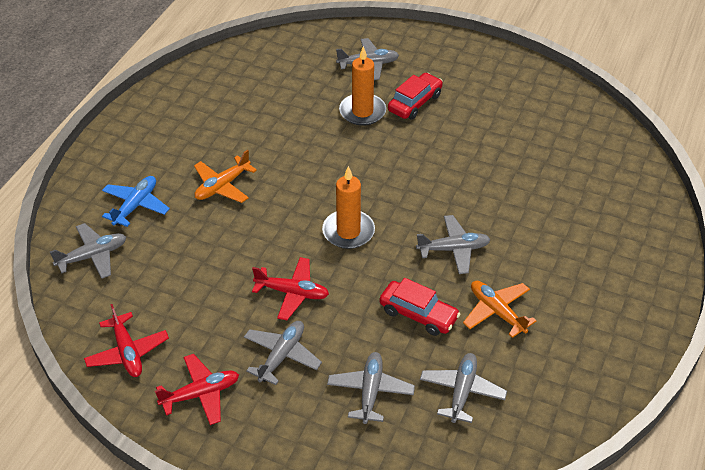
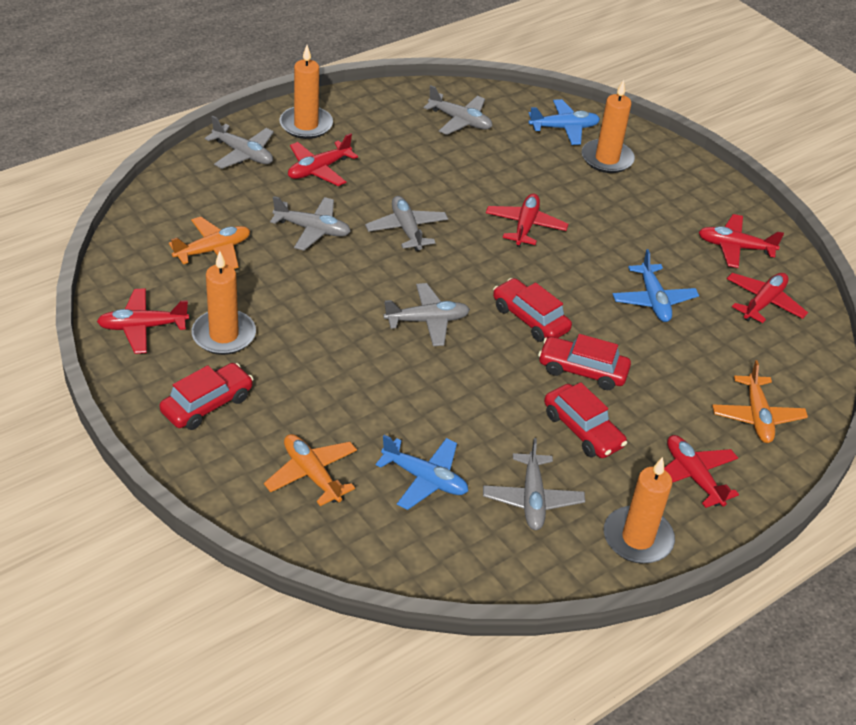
blue plane: [102,176,170,227] = 1 -> [376,435,468,510] [528,99,600,145] [613,249,699,322] = 3
orange candle: [322,166,375,249] [339,46,386,126] = 2 -> [191,251,256,355] [279,45,333,139] [582,80,635,173] [604,457,675,564] = 4
orange plane: [194,150,257,203] [463,281,536,338] = 2 -> [169,217,250,269] [264,434,357,506] [712,360,808,443] = 3
red car: [379,278,460,336] [388,73,443,119] = 2 -> [159,363,253,430] [493,278,572,342] [538,334,631,390] [544,382,627,458] = 4
red plane: [84,304,169,377] [155,354,239,425] [252,257,329,320] = 3 -> [97,288,189,354] [288,133,358,186] [486,194,568,247] [664,435,739,508] [699,214,784,268] [727,273,808,323] = 6

